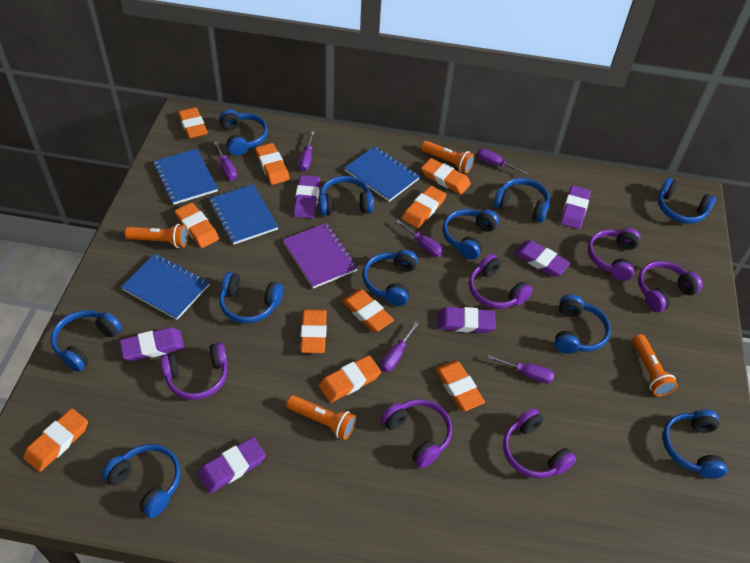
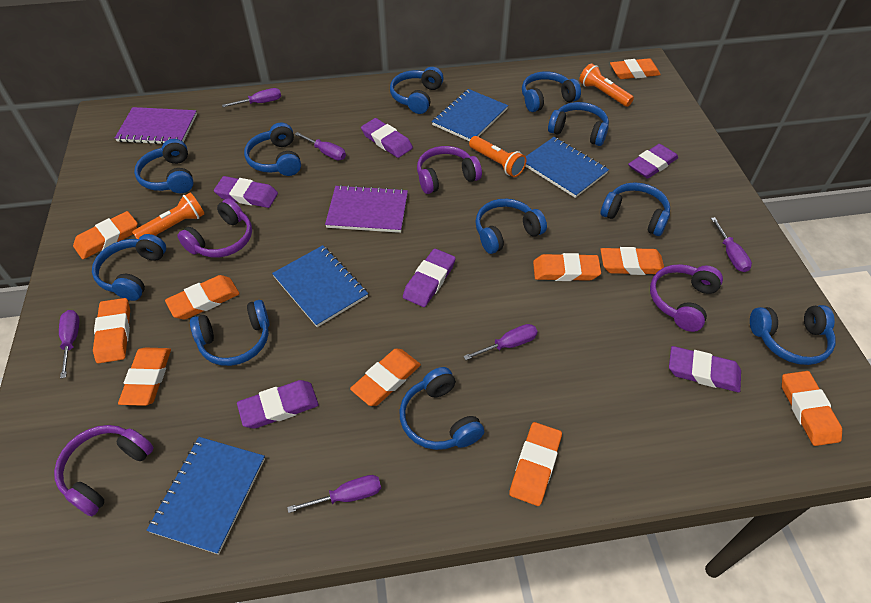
orange flashlight: [125,224,188,248] [286,395,356,440] [421,141,475,173] [632,334,678,396] = 4 -> [132,192,204,239] [469,136,527,177] [579,63,634,107] = 3
purple headphones: [160,342,228,400] [381,399,452,468] [469,254,533,309] [503,408,576,478] [588,228,640,281] [638,261,703,312] = 6 -> [54,425,154,516] [177,198,252,258] [417,146,482,194] [650,264,723,332] = 4
purple notebook: [283,223,358,289] = 1 -> [115,107,197,144] [325,185,408,233] = 2

